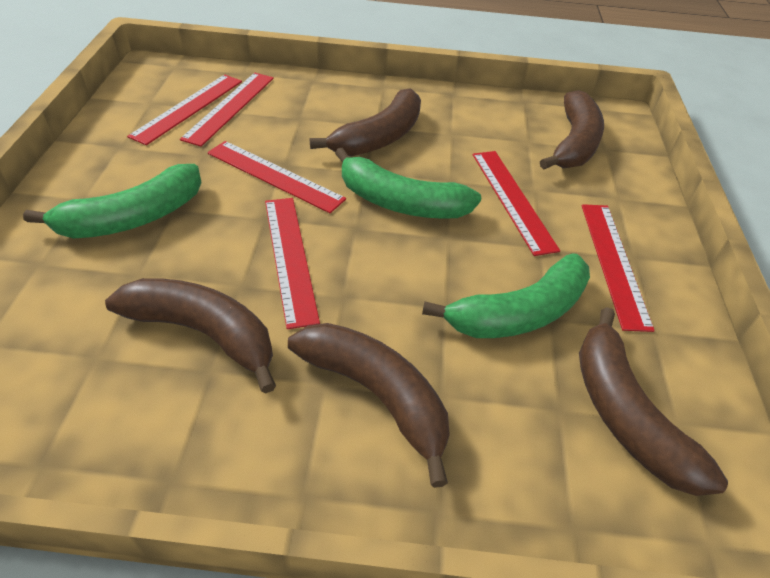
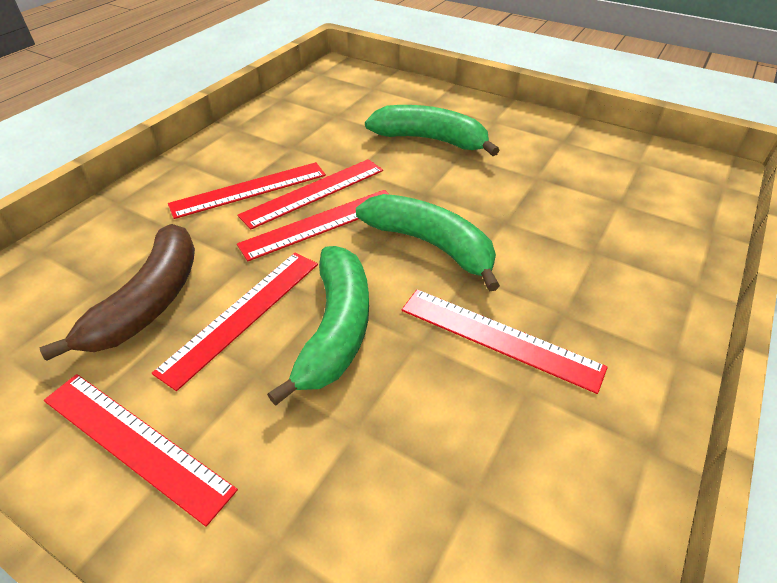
brown banana: [105,278,276,394] [288,323,450,488] [310,88,421,156] [540,90,604,169] [579,307,728,496] = 5 -> [39,224,195,361] = 1

